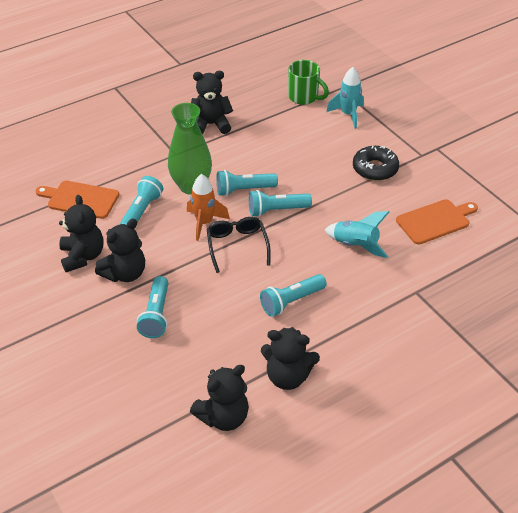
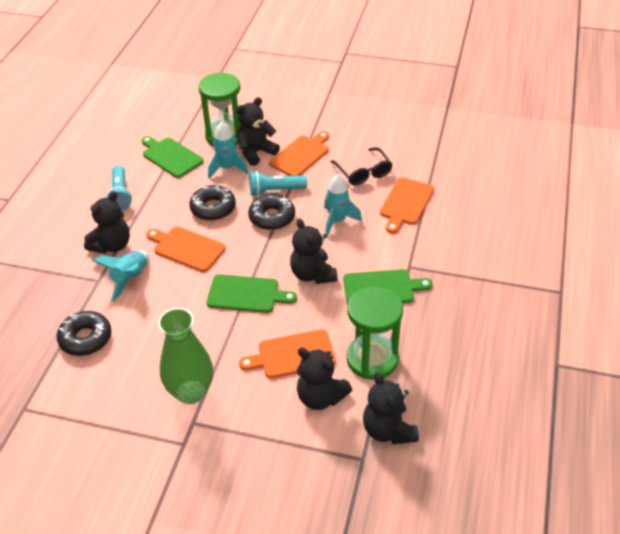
black donut: [353,146,399,181] = 1 -> [57,311,111,356] [189,185,236,221] [248,194,295,230] = 3
green cutting board: none = 0 -> [141,136,204,178] [206,274,297,313] [343,269,433,305] = 3
green hourglass: none = 0 -> [198,72,241,146] [347,286,403,380] = 2
green mug: [288,60,329,105] = 1 -> none = 0
orange cutting board: [36,181,119,219] [396,199,478,244] = 2 -> [146,227,226,272] [239,329,336,379] [269,131,329,176] [380,178,434,233] = 4
orange rocket: [187,174,230,241] = 1 -> none = 0
turquoise flashlight: [120,176,163,225] [137,276,168,338] [216,170,278,196] [249,190,312,217] [260,274,327,317] = 5 -> [106,165,132,211] [249,171,307,196] = 2
turquoise rocket: [325,211,389,258] [327,67,364,129] = 2 -> [92,251,149,302] [208,122,248,178] [324,174,362,236] = 3

